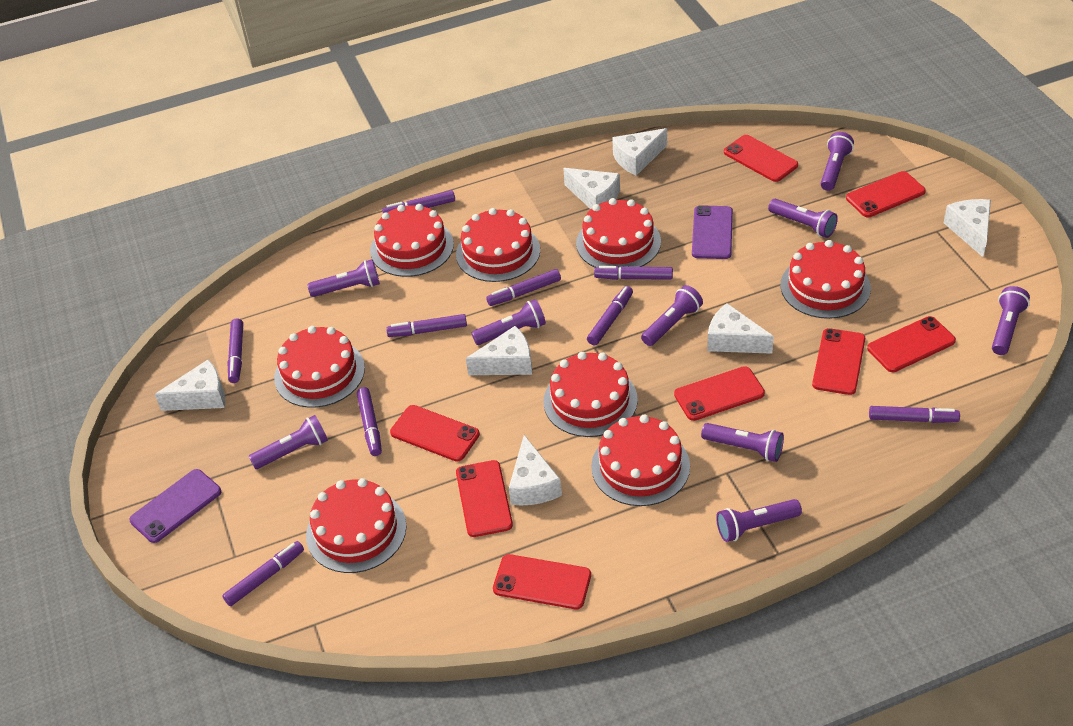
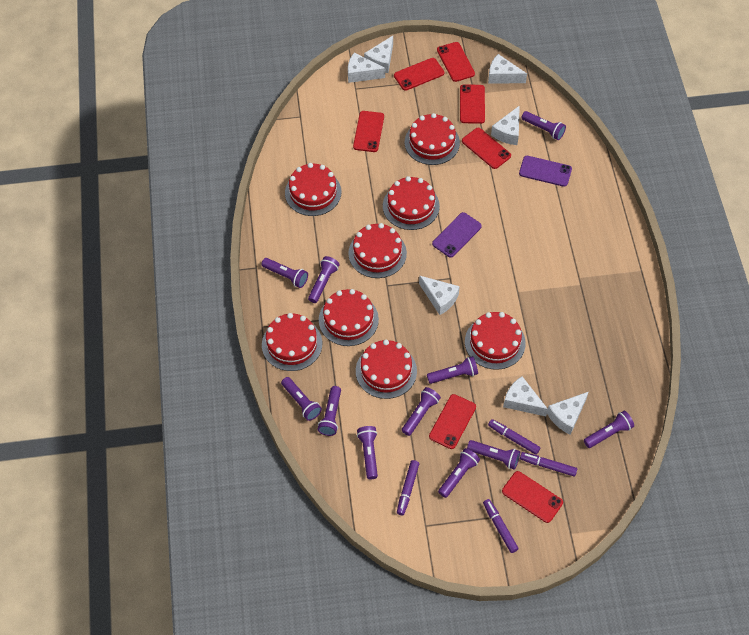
purple flashlight: [248,415,328,469] [307,259,380,297] [472,299,546,345] [641,285,703,346] [701,423,784,462] [716,499,802,542] [768,199,838,238] [821,132,854,191] [992,286,1030,355] = 9 -> [261,258,308,288] [281,377,322,421] [308,256,340,303] [318,386,341,436] [357,426,378,479] [402,387,441,436] [427,356,478,384] [438,448,480,498] [467,440,520,470] [521,111,566,140] [584,411,634,448] = 11
purple marker: [222,541,304,606] [227,319,243,383] [357,387,382,456] [382,190,455,213] [386,314,467,337] [486,269,561,306] [587,286,633,345] [594,266,673,280] [869,406,960,423] = 9 -> [397,460,419,515] [483,499,519,553] [488,419,541,455] [520,452,577,477] = 4
red phone: [390,405,480,462] [456,460,513,537] [493,554,591,609] [674,366,765,421] [724,135,798,182] [812,328,865,395] [846,171,926,217] [867,316,956,372] = 8 -> [353,111,384,152] [394,58,444,91] [429,394,476,449] [437,42,475,82] [460,84,485,124] [462,128,511,169] [502,471,563,523] = 7

